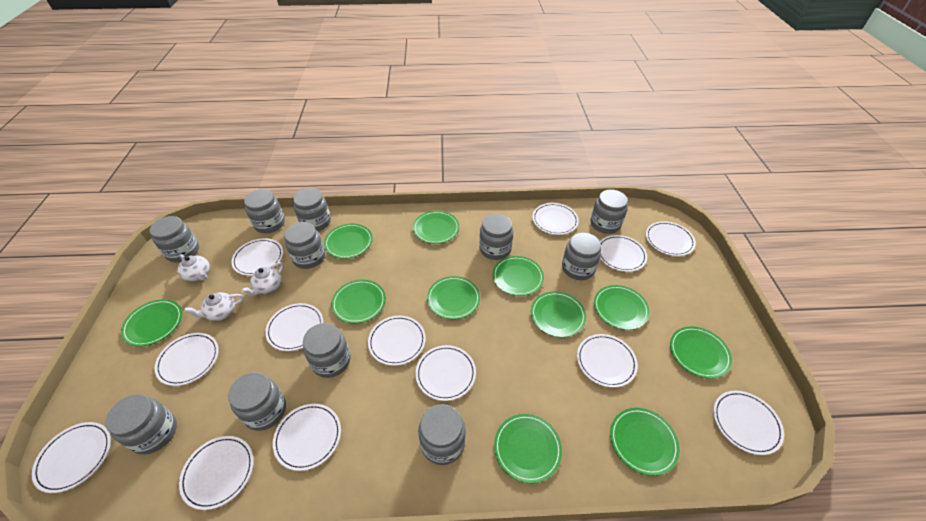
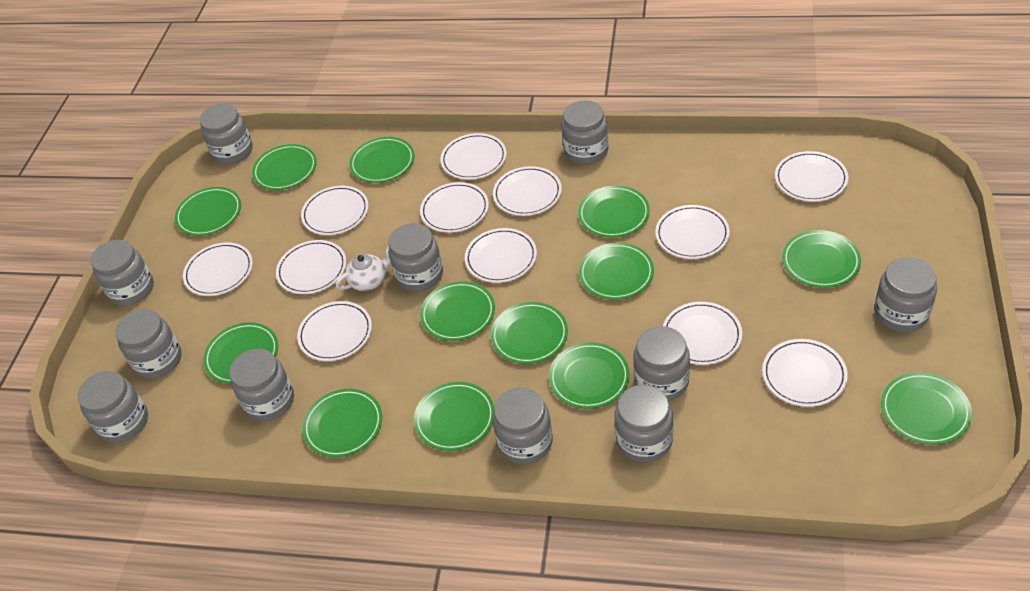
green plate: [121,299,182,347] [324,224,373,259] [331,280,386,324] [413,211,459,244] [427,276,480,320] [493,256,544,296] [494,414,562,483] [531,291,586,337] [594,285,650,330] [610,408,680,476] [670,327,732,379] = 11 -> [175,187,241,236] [203,322,278,384] [252,144,317,190] [302,389,382,457] [349,137,414,183] [414,382,494,451] [420,281,495,341] [491,302,568,364] [549,342,630,409] [578,186,650,237] [579,243,654,300] [782,230,861,288] [881,372,972,445] = 13
white plate: [32,422,111,493] [155,333,219,386] [179,436,254,510] [231,238,283,276] [265,303,323,351] [273,404,341,471] [368,316,426,366] [416,345,476,401] [532,203,579,235] [577,334,638,387] [600,235,647,272] [646,221,696,256] [713,391,784,455] = 13 -> [183,242,253,296] [276,240,346,294] [297,301,372,361] [301,186,369,235] [420,182,489,233] [441,133,507,180] [465,228,537,283] [493,166,562,216] [655,205,730,259] [663,302,742,365] [762,339,848,407] [775,151,848,202] = 12
white teapot: [177,254,210,282] [184,292,244,321] [241,262,283,296] = 3 -> [336,247,391,291] = 1

